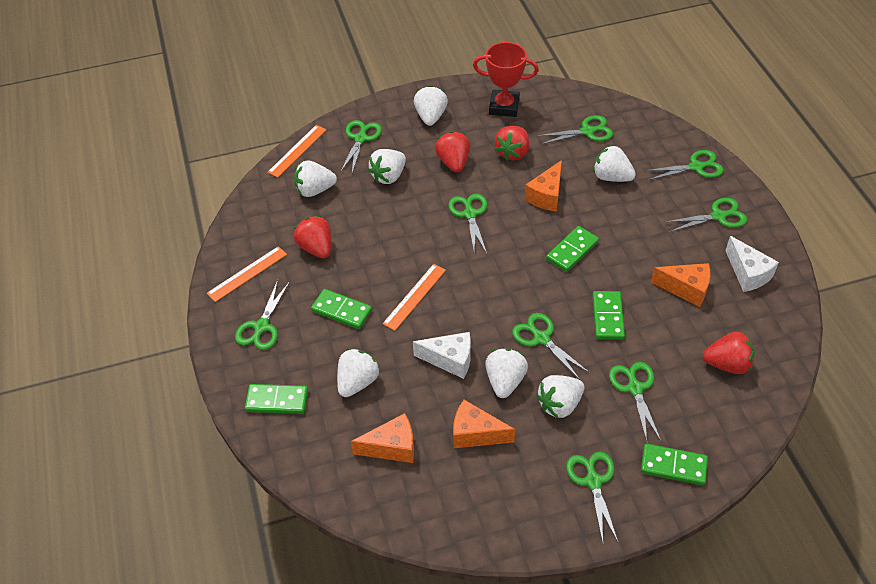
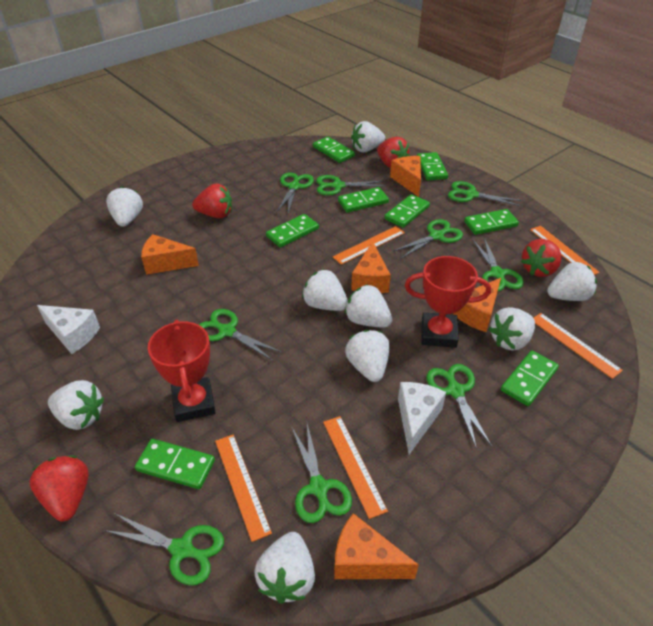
green domino: [245,384,308,414] [311,289,372,329] [546,226,599,272] [592,291,625,340] [641,444,708,485] = 5 -> [135,439,215,489] [266,214,319,248] [313,137,355,163] [338,187,389,213] [384,194,430,228] [417,152,448,180] [464,209,519,235] [501,350,559,406] = 8
orange cheese: [351,413,414,463] [453,400,515,448] [525,160,562,212] [651,263,710,307] = 4 -> [141,234,199,275] [334,513,419,579] [351,242,391,293] [390,156,421,197] [453,278,501,332] = 5
orange ruler: [207,246,287,302] [267,125,327,177] [382,264,446,331] = 3 -> [215,435,272,542] [323,416,388,519] [333,226,405,265] [530,226,600,275] [534,313,623,379] = 5
red trophy: [473,42,539,117] = 1 -> [148,320,215,422] [405,256,491,348] = 2
white strawberry: [294,161,337,197] [337,348,380,397] [368,149,406,184] [414,86,448,126] [485,349,528,398] [536,375,584,418] [593,145,636,182] = 7 -> [48,380,104,430] [106,187,143,227] [254,532,315,604] [302,269,348,311] [345,284,392,328] [345,330,389,382] [351,121,385,152] [489,307,535,351] [547,262,597,301] = 9

